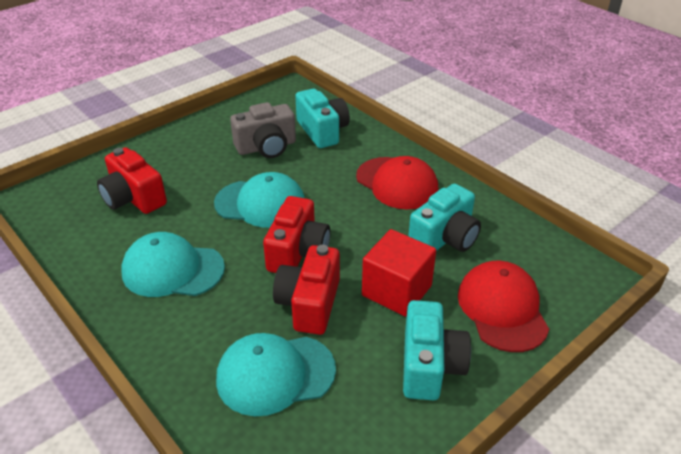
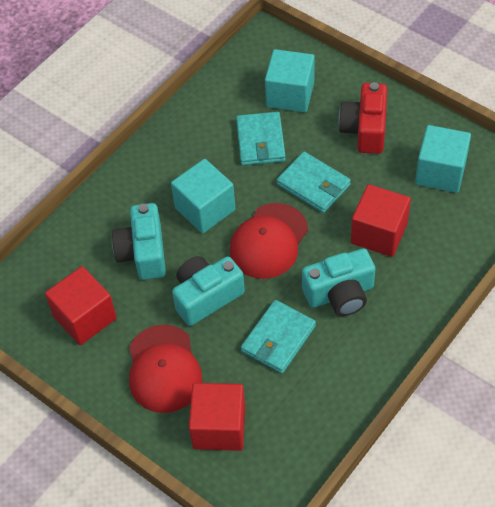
grey camera: [230,102,296,158] = 1 -> none = 0
red camera: [97,147,167,214] [263,196,330,273] [273,245,340,335] = 3 -> [338,82,387,154] = 1
red cube: [362,229,436,317] = 1 -> [45,266,117,345] [189,383,245,451] [351,184,411,257] = 3
turquoise cap: [121,232,225,297] [214,172,304,228] [216,333,336,416] = 3 -> none = 0
turquoise cube: none = 0 -> [171,159,236,234] [265,49,315,112] [415,125,471,193] = 3
turquoise wallet: none = 0 -> [236,112,286,165] [241,300,316,374] [277,152,351,213] = 3

